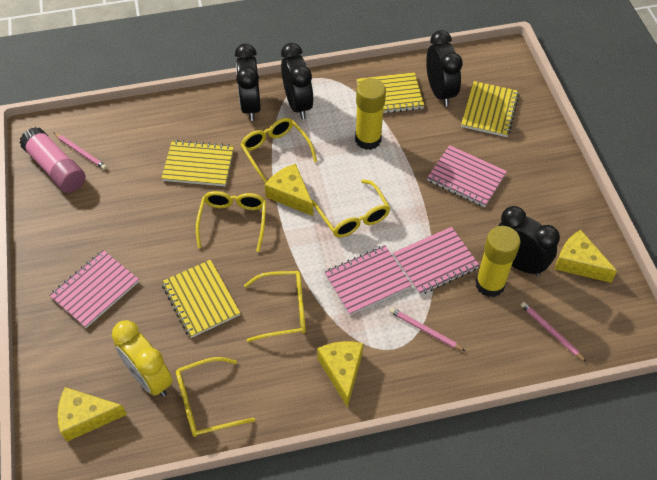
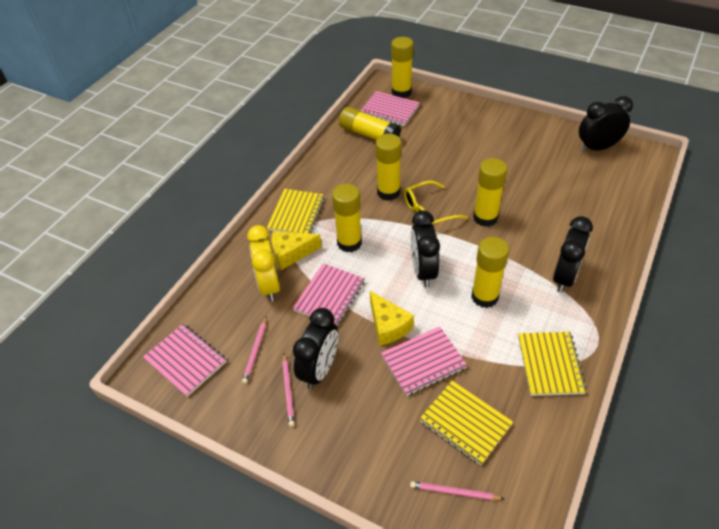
pink glue stick: [19,127,85,193] = 1 -> none = 0
yellow cheese: [58,387,127,442] [265,164,313,216] [317,341,363,408] [555,230,617,283] = 4 -> [272,231,322,270] [370,291,414,346] = 2
yellow glasses: [176,357,255,437] [196,191,266,252] [241,118,318,184] [244,271,306,342] [311,180,390,238] = 5 -> [404,181,468,224] = 1
yellow glue stick: [355,78,386,150] [475,226,521,297] = 2 -> [332,184,362,252] [339,107,401,140] [375,134,401,201] [391,37,413,98] [471,237,509,308] [473,158,507,227] = 6
yellow notebook: [161,140,234,186] [162,260,240,338] [356,72,424,113] [461,81,520,137] = 4 -> [267,189,325,234] [419,381,513,465] [518,332,587,396] = 3

